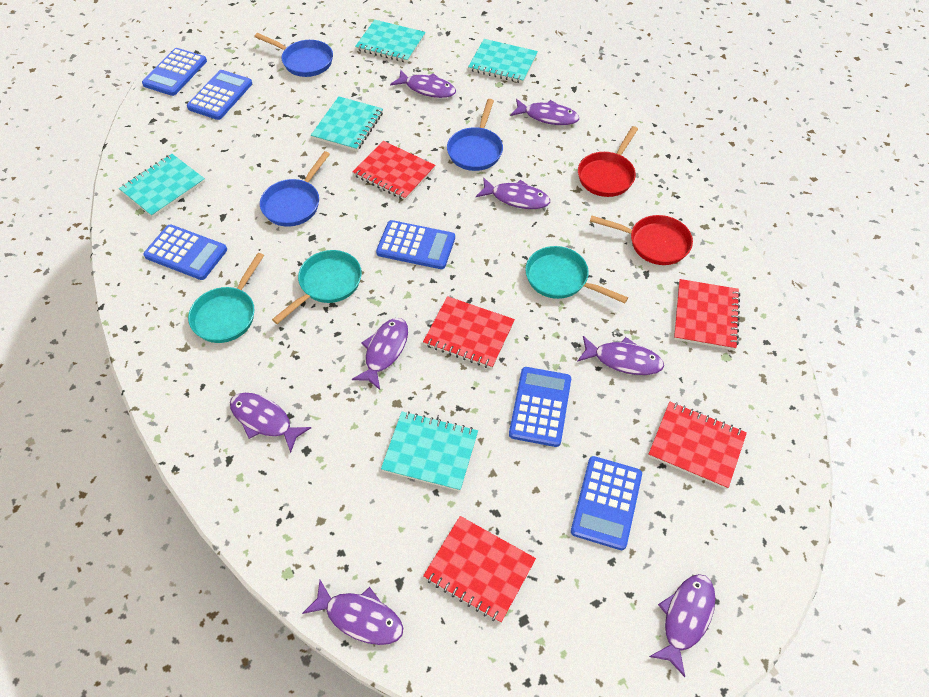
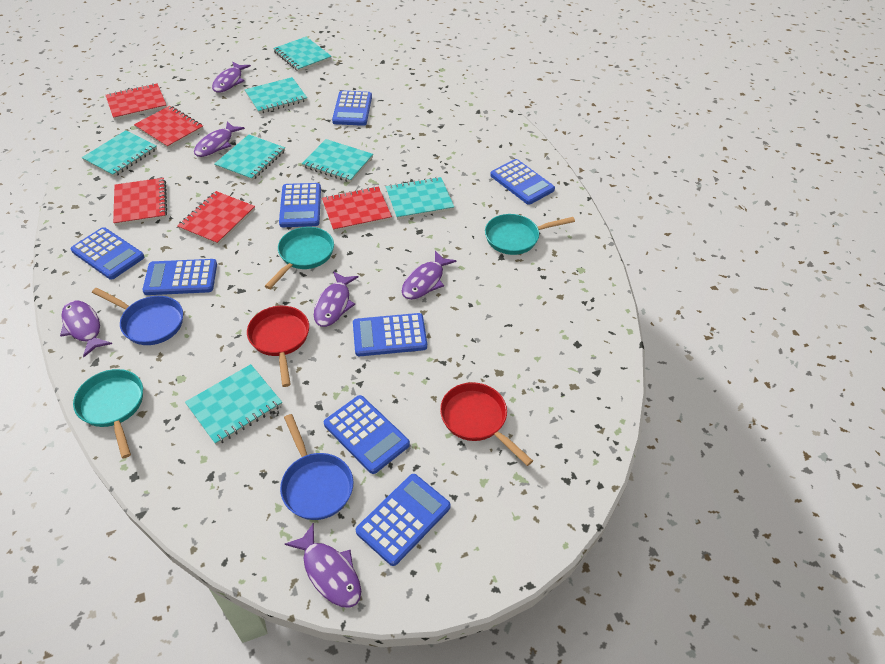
blue calculator: [142,48,207,96] [143,224,227,280] [187,70,252,120] [376,220,455,269] [509,367,571,447] [571,456,642,550] = 6 -> [71,227,144,280] [142,259,217,295] [279,183,321,227] [324,395,410,474] [332,90,372,126] [353,313,427,356] [356,474,451,566] [490,159,555,205] = 8
blue pan: [254,33,333,77] [260,151,330,227] [447,99,503,171] = 3 -> [92,288,183,345] [280,414,353,520] = 2
purple fish: [230,393,311,453] [302,580,403,645] [352,318,408,390] [390,70,456,98] [476,178,550,209] [510,99,579,125] [577,336,664,375] [649,574,715,677] = 8 -> [60,300,112,357] [194,121,245,157] [212,62,251,93] [285,523,361,608] [314,271,358,327] [402,251,457,300] = 6
turquoise notebook: [119,154,205,217] [311,96,383,151] [355,20,426,63] [381,411,478,491] [468,39,538,83] = 5 -> [82,130,157,177] [185,364,282,445] [214,135,285,181] [245,77,307,114] [273,37,332,72] [302,139,373,183] [386,177,454,220] = 7

